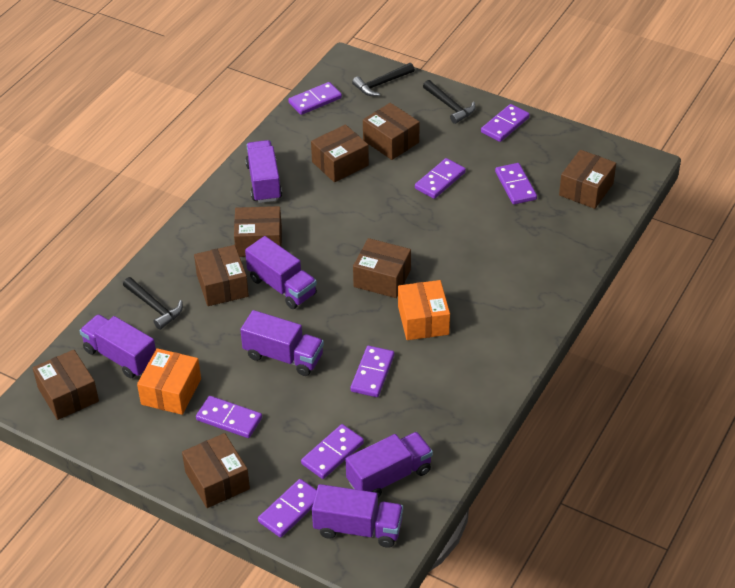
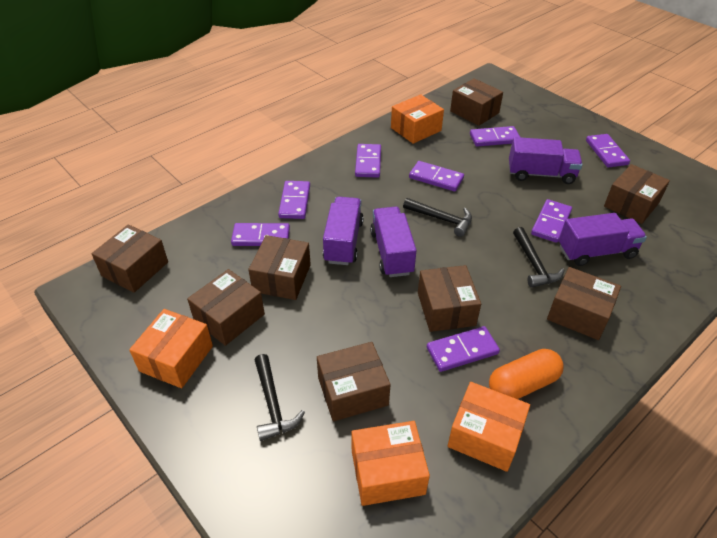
orange box: [137,348,201,415] [398,280,450,340] = 2 -> [129,309,213,388] [352,421,430,506] [391,94,444,144] [448,382,530,472] = 4
orange capsule: none = 0 -> [489,349,564,399] = 1
purple truck: [79,314,156,378] [240,310,324,376] [245,140,282,203] [245,236,317,309] [312,484,403,548] [346,432,433,498] = 6 -> [323,197,364,265] [370,207,417,277] [509,137,583,184] [559,213,647,266] = 4

